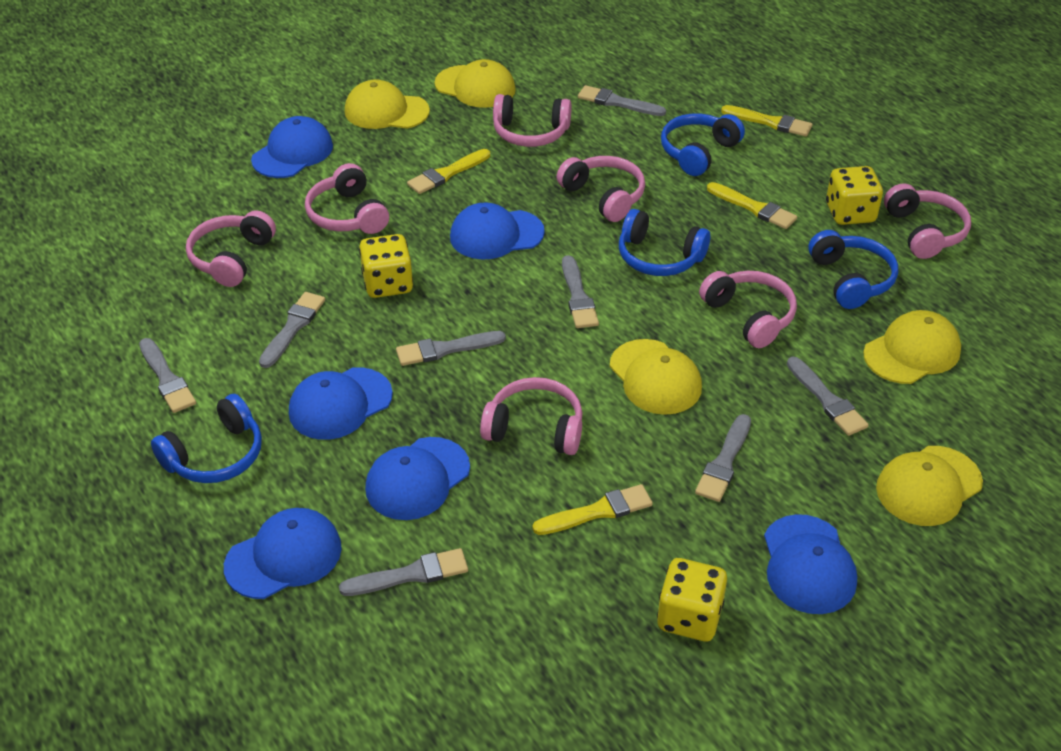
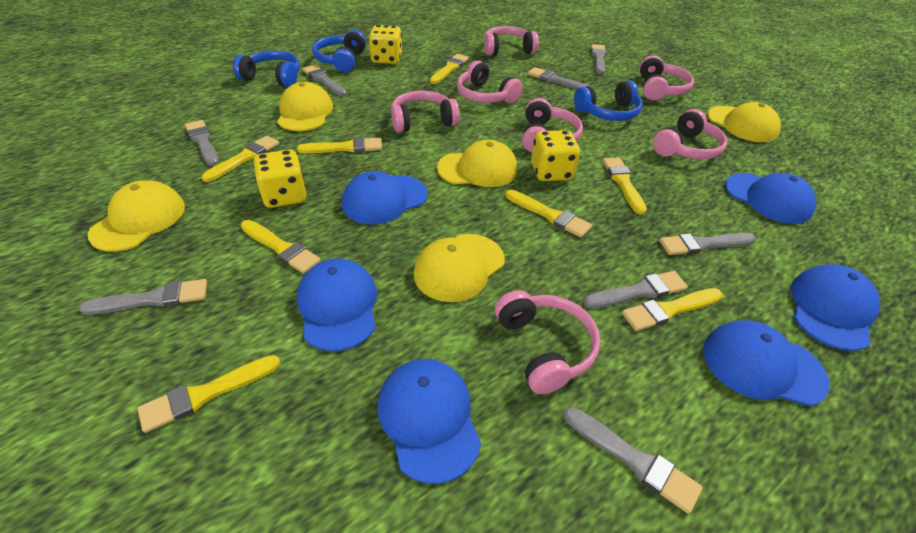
blue headphones: [151,394,262,483] [619,209,710,276] [661,114,745,176] [808,230,898,309] = 4 -> [233,51,300,87] [312,30,366,72] [574,81,643,121] = 3
yellow brush: [407,149,490,194] [532,484,653,535] [707,182,797,229] [721,105,813,137] = 4 -> [137,355,281,433] [201,136,279,182] [241,220,321,274] [297,137,382,153] [430,54,469,84] [506,190,592,238] [603,158,647,215] [622,288,723,331] = 8

